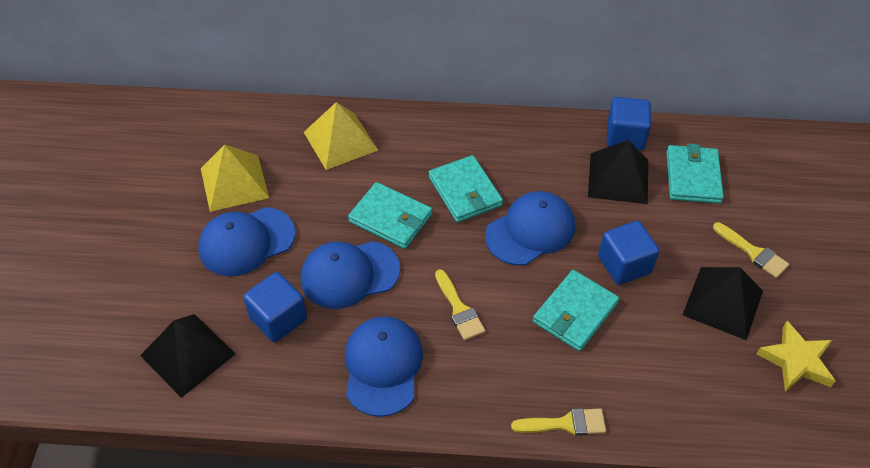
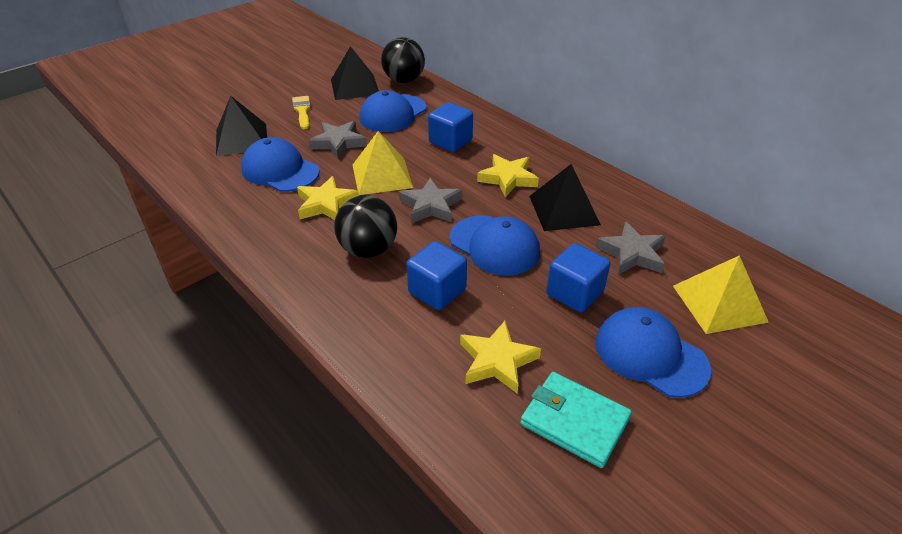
black ball: none = 0 -> [334,195,397,258] [381,37,425,83] = 2
grey star: none = 0 -> [309,121,367,159] [399,178,462,224] [596,222,666,275] = 3
turquoise wallet: [348,182,432,249] [429,155,503,222] [533,270,619,351] [666,144,724,204] = 4 -> [520,372,632,468] = 1
yellow brush: [435,269,485,340] [511,408,606,436] [713,222,789,278] = 3 -> [292,96,311,130] = 1
yellow star: [756,321,836,392] = 1 -> [297,176,359,220] [460,321,541,393] [477,154,539,197] = 3

